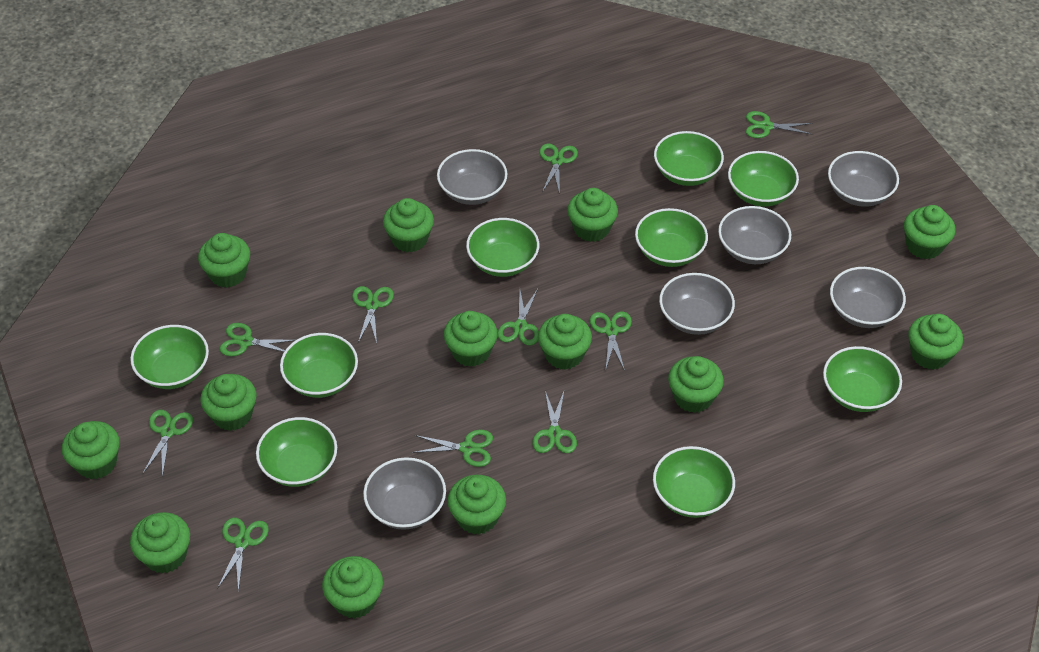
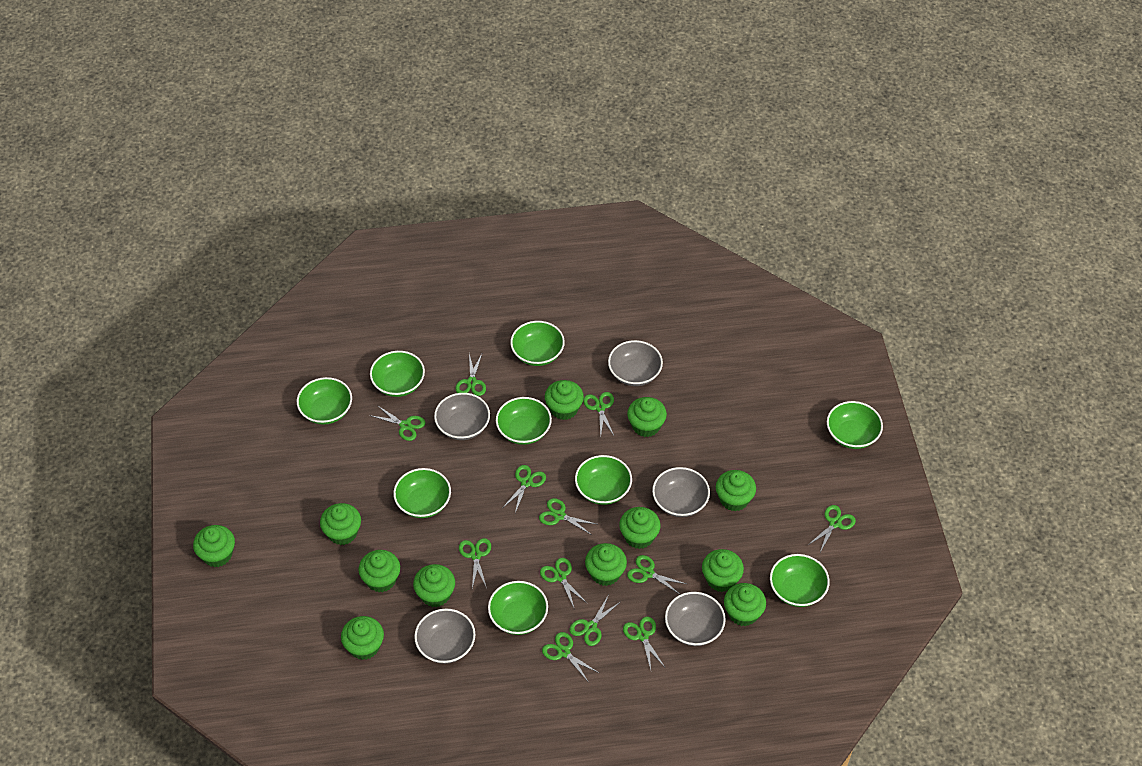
green cupcake: [62,421,120,479] [130,512,190,573] [198,233,250,288] [200,374,256,431] [322,556,383,619] [383,198,434,252] [444,311,498,367] [447,475,506,534] [538,314,592,370] [567,188,618,242] [668,356,724,413] [904,205,955,259] [908,314,963,370] = 13 -> [193,525,235,567] [320,503,361,545] [341,616,384,660] [359,550,400,592] [413,564,455,607] [545,380,584,420] [585,543,627,586] [619,507,661,549] [627,397,667,437] [702,549,744,592] [716,470,756,511] [724,583,766,626] = 12
green scissors: [143,410,193,477] [217,518,269,592] [220,323,295,356] [352,286,394,343] [412,430,493,467] [498,289,539,346] [532,391,577,453] [540,143,578,194] [590,312,632,371] [746,111,813,138] = 10 -> [370,405,425,441] [455,352,486,396] [459,538,491,588] [503,465,546,513] [539,498,596,535] [540,558,588,610] [542,632,599,681] [570,595,620,646] [583,392,614,436] [623,617,665,670] [627,555,686,595] [808,505,856,552] = 12
grey bowl: [363,457,446,530] [437,149,507,205] [659,273,735,335] [718,206,791,264] [828,151,899,207] [830,267,906,328] = 6 -> [414,609,475,664] [434,393,490,440] [608,340,663,386] [652,467,710,517] [665,592,726,646] = 5

